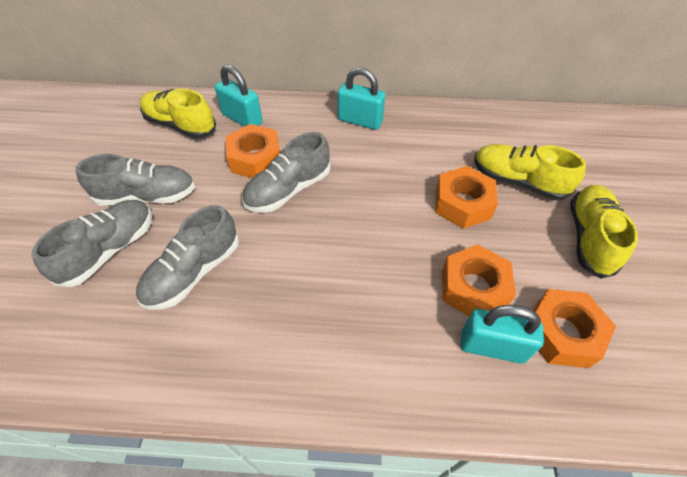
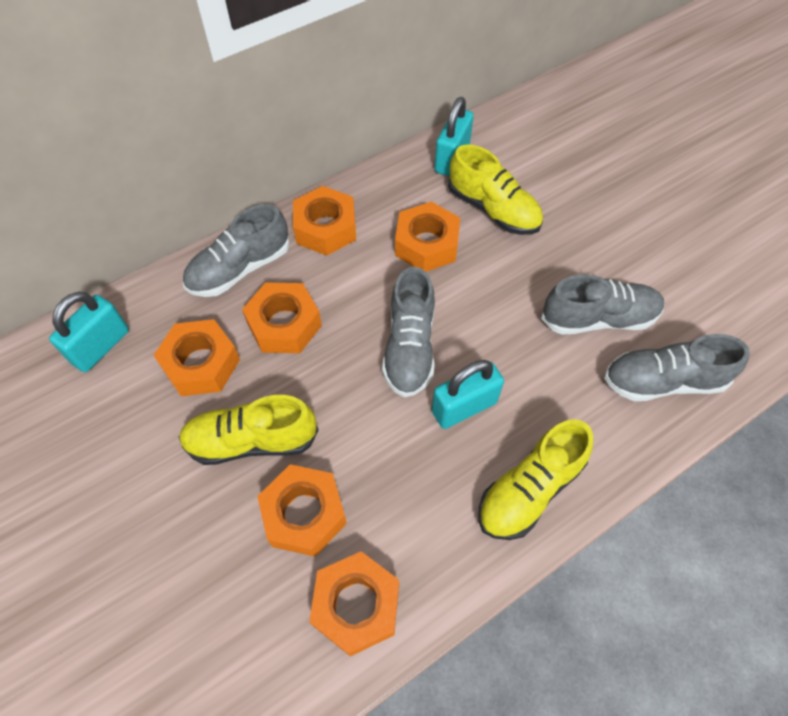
orange nut: [225,124,280,178] [435,166,498,229] [442,244,516,317] [533,289,616,368] = 4 -> [153,319,240,396] [242,282,322,353] [257,464,347,557] [293,186,356,256] [309,551,399,656] [395,202,460,272] = 6

